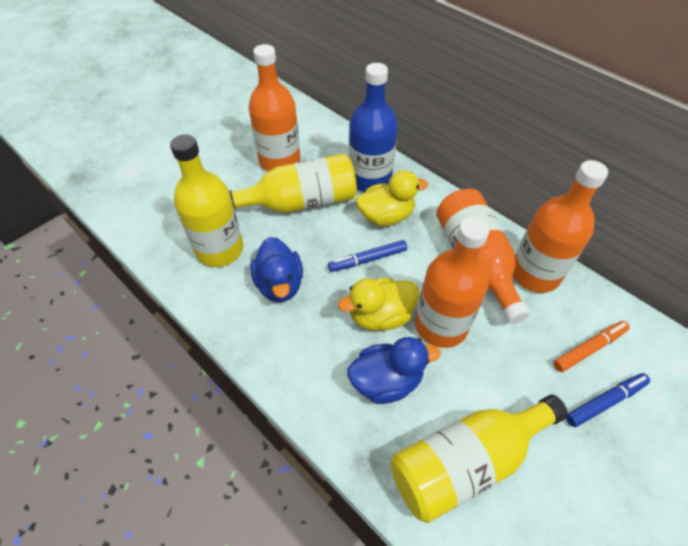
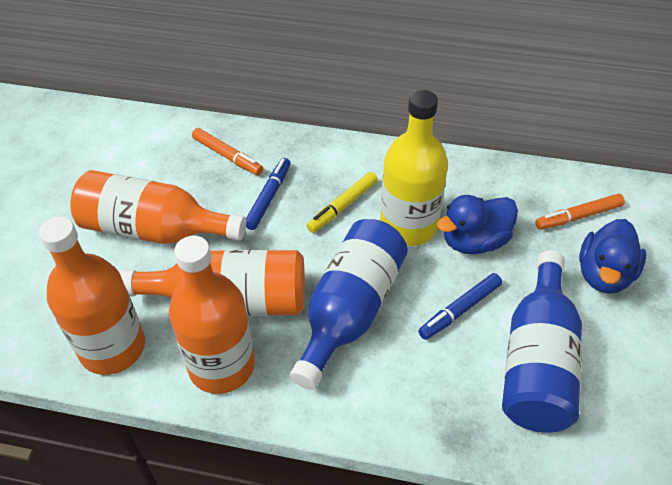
blue bottle: [349,63,398,192] = 1 -> [290,219,408,390] [502,250,582,433] = 2
orange marker: [553,321,630,372] = 1 -> [192,128,263,175] [535,193,625,230] = 2
yellow bottle: [170,135,243,267] [229,154,357,213] [391,395,568,523] = 3 -> [380,90,448,246] = 1
yellow duck: [338,278,420,331] [356,170,428,226] = 2 -> none = 0
yellow marker: none = 0 -> [307,172,378,233] = 1

